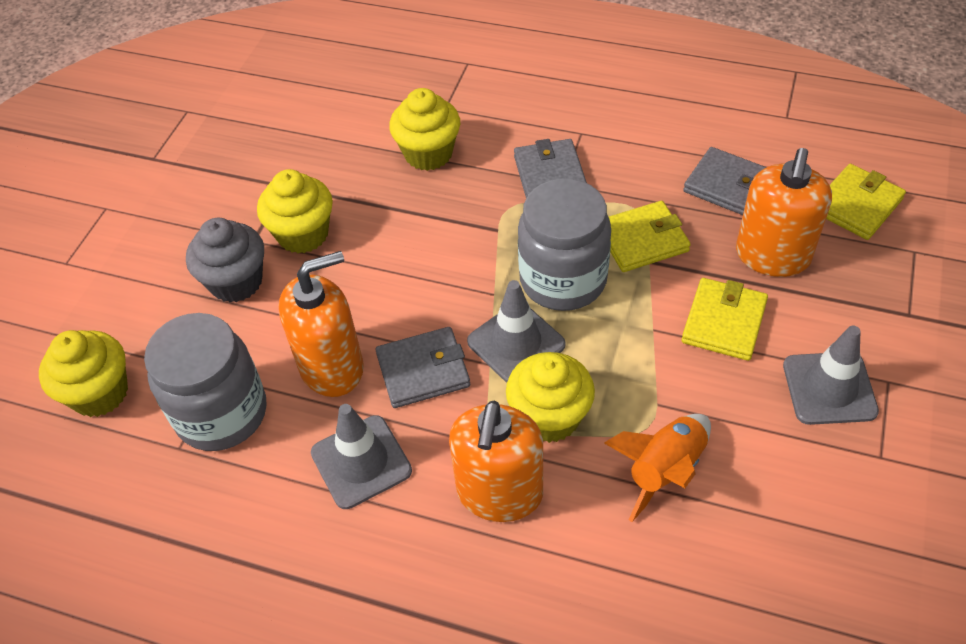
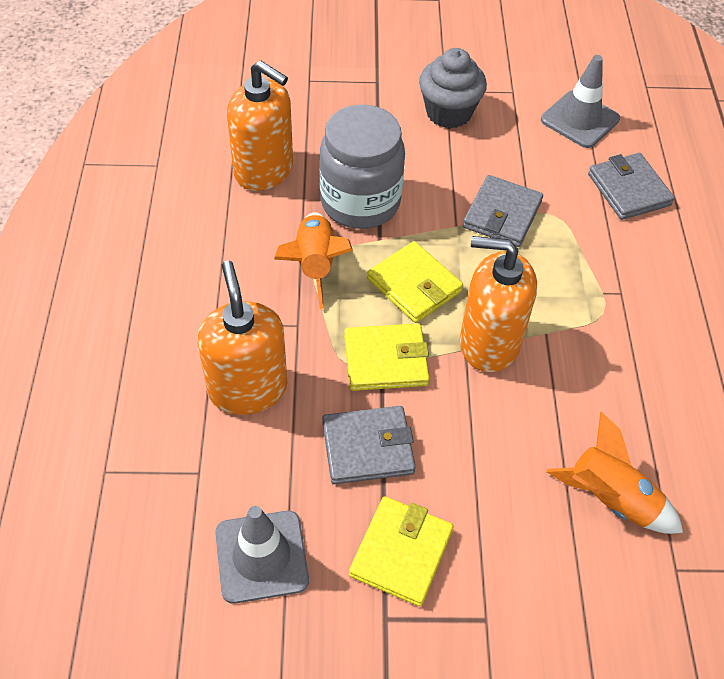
grey jar: [144,313,266,451] [518,179,611,311] = 2 -> [319,105,405,229] = 1
grey traffic cone: [311,404,412,509] [467,280,566,382] [783,326,879,425] = 3 -> [215,506,309,604] [541,55,620,148] = 2
orange rocket: [604,414,711,522] = 1 -> [274,212,353,309] [546,412,683,534] = 2
yellow cupcake: [39,330,128,417] [257,169,333,253] [389,88,460,171] [506,352,595,443] = 4 -> none = 0

